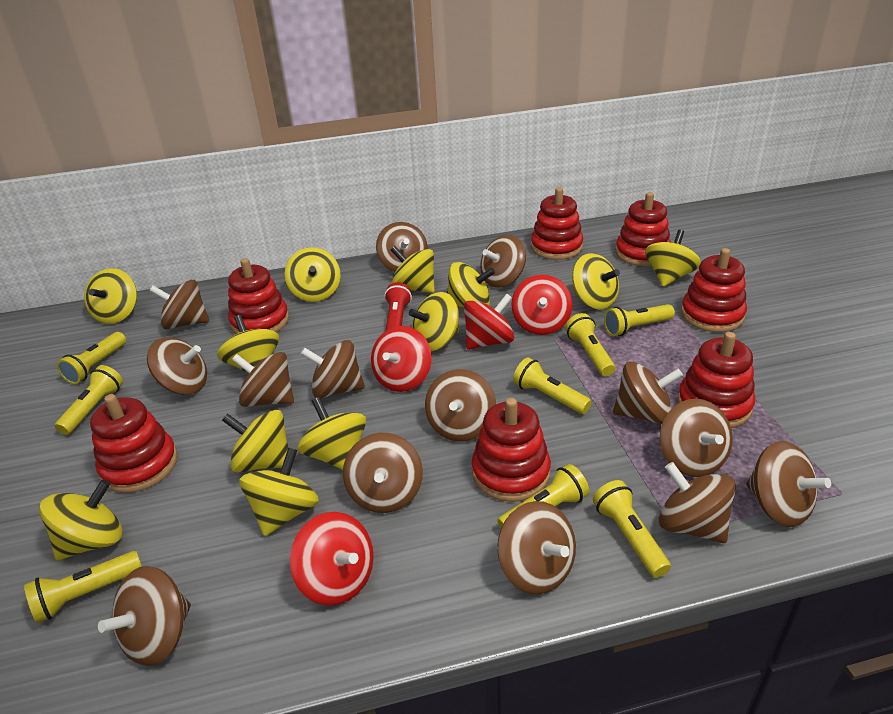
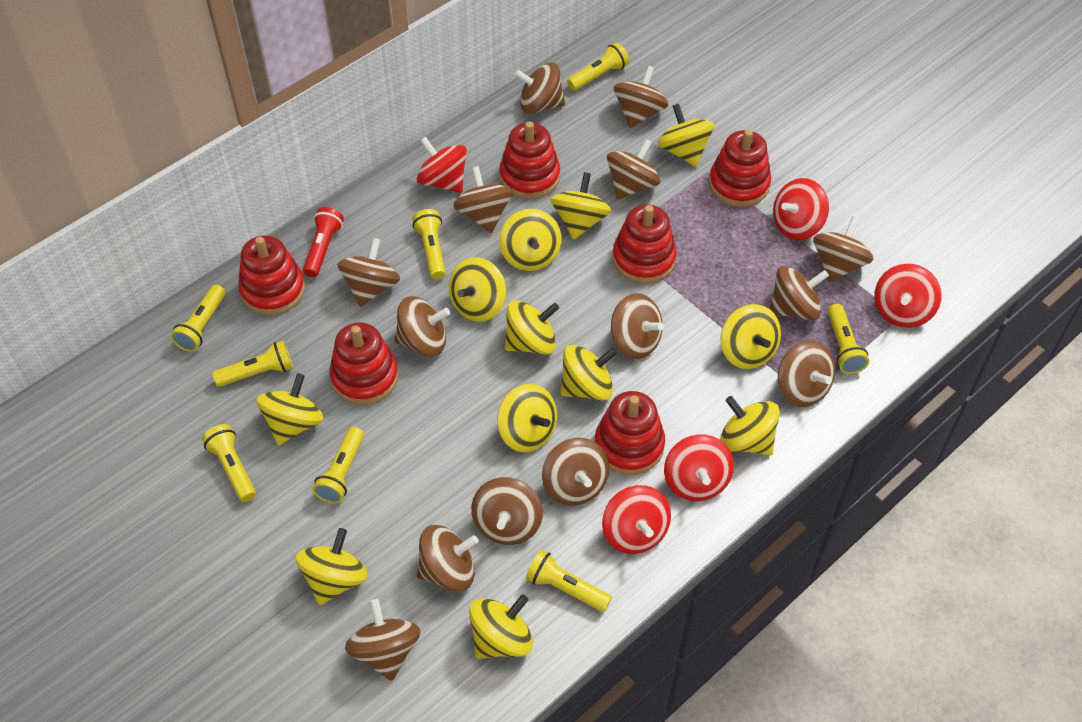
red spinning top: [290,512,374,606] [371,326,432,392] [464,294,514,350] [511,275,573,335] = 4 -> [416,136,467,193] [602,485,671,554] [664,435,734,501] [773,178,829,240] [874,264,942,328] = 5
red stacking toy: [90,394,178,493] [228,258,289,334] [472,398,551,502] [531,187,583,260] [615,192,671,266] [677,332,755,428] [681,248,747,332] = 7 -> [238,235,305,315] [329,322,398,405] [499,121,560,199] [595,391,665,475] [613,204,677,283] [709,129,771,207] = 6

